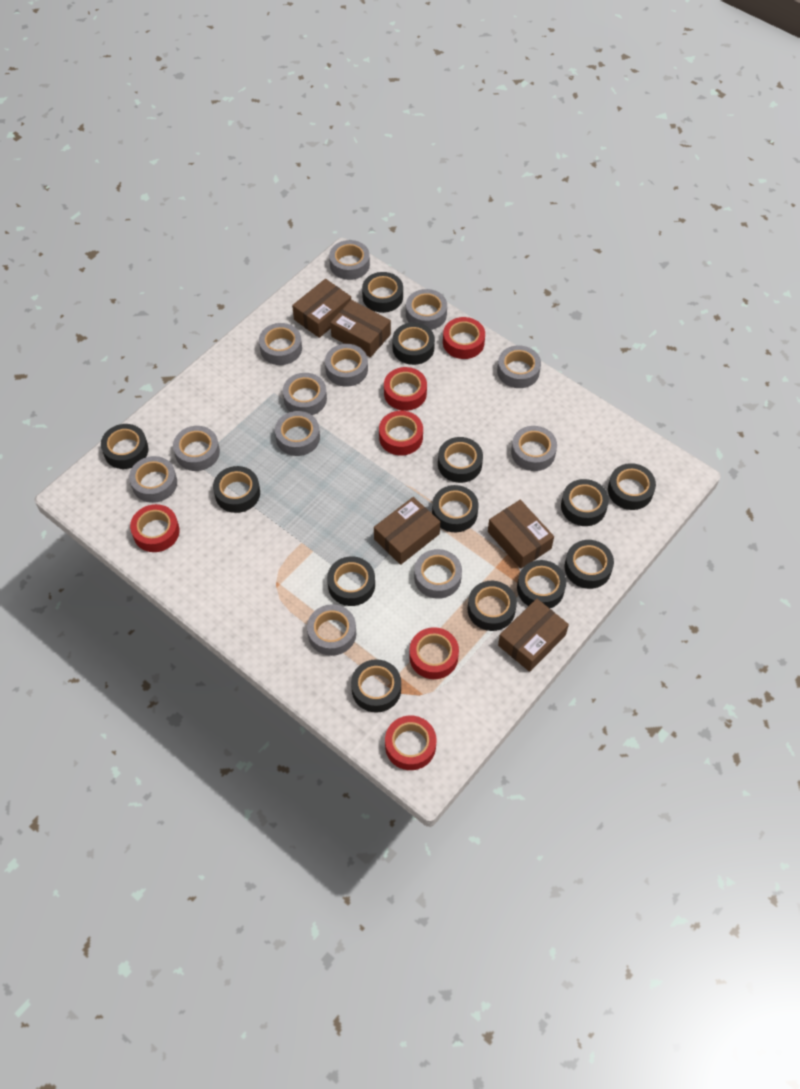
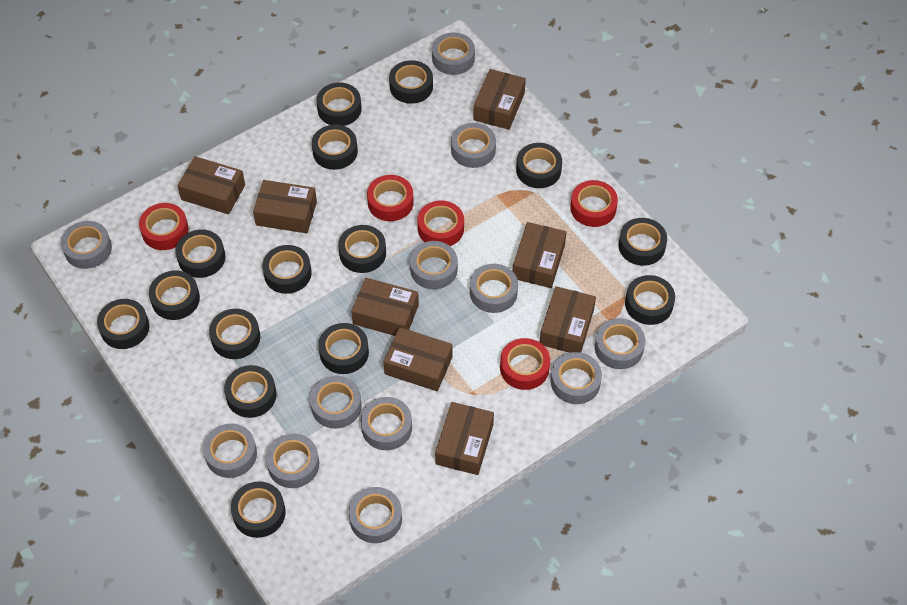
black tape: [101,424,149,469] [213,466,260,513] [327,556,375,606] [351,659,401,713] [362,272,403,313] [392,322,435,365] [432,485,478,532] [438,437,483,483] [467,581,517,631] [517,560,566,608] [561,479,609,526] [564,540,614,589] [608,463,656,510] = 13 -> [97,299,149,349] [149,270,200,320] [176,230,225,278] [209,309,260,359] [224,365,277,418] [231,481,286,538] [262,245,312,294] [312,125,358,170] [316,83,361,126] [318,323,369,374] [338,225,386,273] [389,60,433,104] [516,143,562,188] [618,218,667,266] [625,275,675,325] = 15
brown box: [292,279,351,338] [330,300,391,357] [374,497,440,565] [488,500,554,569] [498,598,569,672] = 5 -> [177,156,245,214] [253,180,317,233] [351,278,419,336] [383,327,453,391] [435,402,494,475] [473,69,526,130] [513,222,566,288] [540,286,596,353] = 8
red tape: [130,504,180,552] [379,411,423,456] [384,367,427,411] [385,716,436,770] [409,627,459,679] [443,317,485,359] = 6 -> [139,203,189,250] [367,175,414,221] [417,200,464,246] [500,338,550,390] [570,180,618,227] = 5

